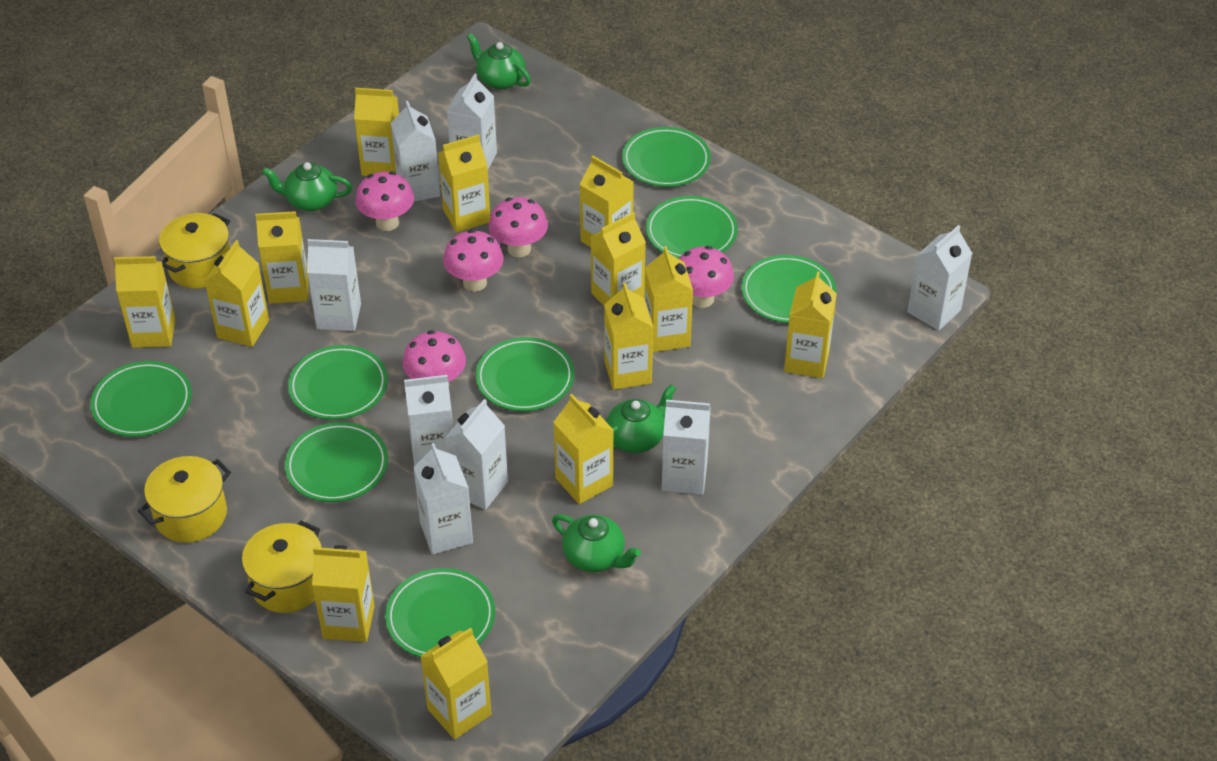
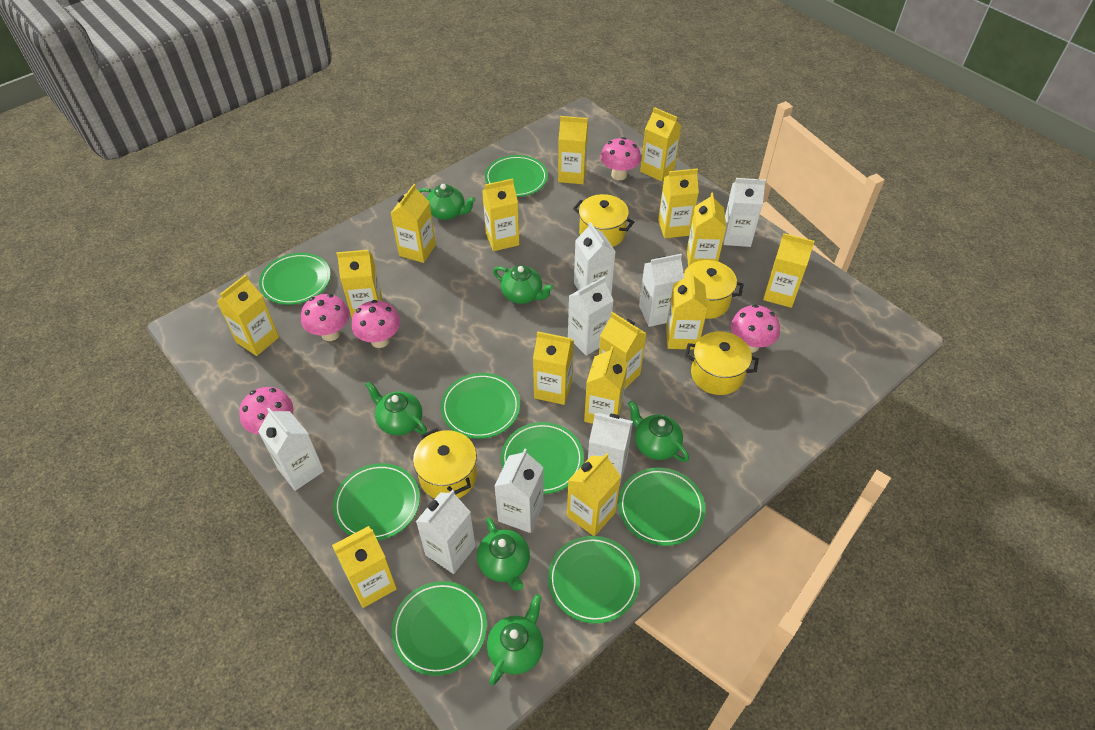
green teapot: [262,162,352,211] [467,33,531,89] [552,514,641,573] [606,385,676,453] = 4 -> [365,381,427,435] [418,184,475,220] [477,517,530,591] [487,594,543,685] [493,265,554,304] [628,400,689,462] = 6
yellow carton: [114,256,175,348] [205,240,269,347] [255,211,308,304] [312,545,375,642] [354,88,399,176] [421,628,492,739] [438,135,490,232] [553,394,613,504] [579,156,634,247] [590,212,646,305] [604,283,653,390] [645,246,693,352] [784,271,837,378] = 13 -> [216,275,279,356] [332,526,397,608] [337,250,382,317] [391,184,436,263] [482,179,519,251] [533,331,574,405] [558,116,588,184] [567,453,621,536] [584,346,628,424] [599,312,647,390] [640,107,682,181] [658,168,699,238] [666,270,708,350] [687,192,727,266] [763,233,815,308] = 15
yellow pot: [138,456,231,543] [159,213,230,288] [242,520,322,613] = 3 -> [413,428,477,498] [573,194,634,247] [683,260,744,319] [685,331,759,395] = 4

